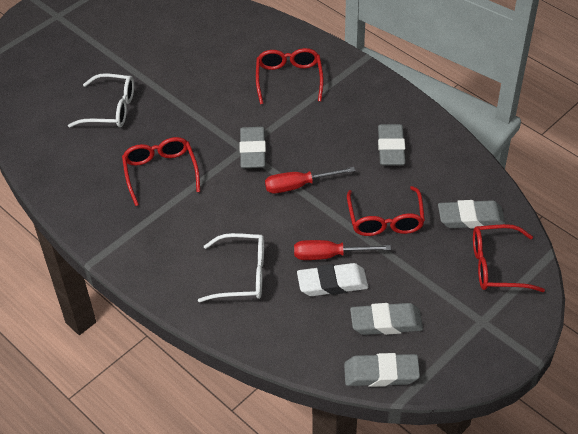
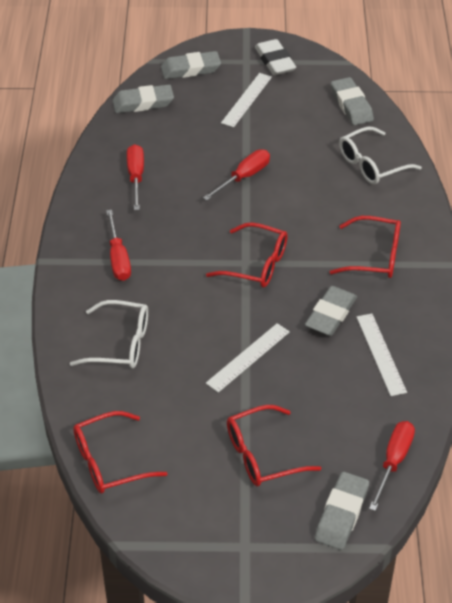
red screwdriver: [265,167,355,193] [294,240,391,260] = 2 -> [106,210,131,281] [127,144,144,210] [203,150,270,201] [369,421,415,511] = 4
white ruler: none = 0 -> [206,323,290,393] [221,73,272,127] [357,314,407,396] = 3

